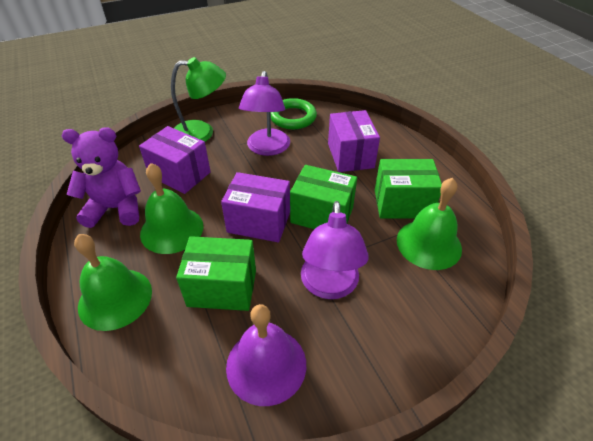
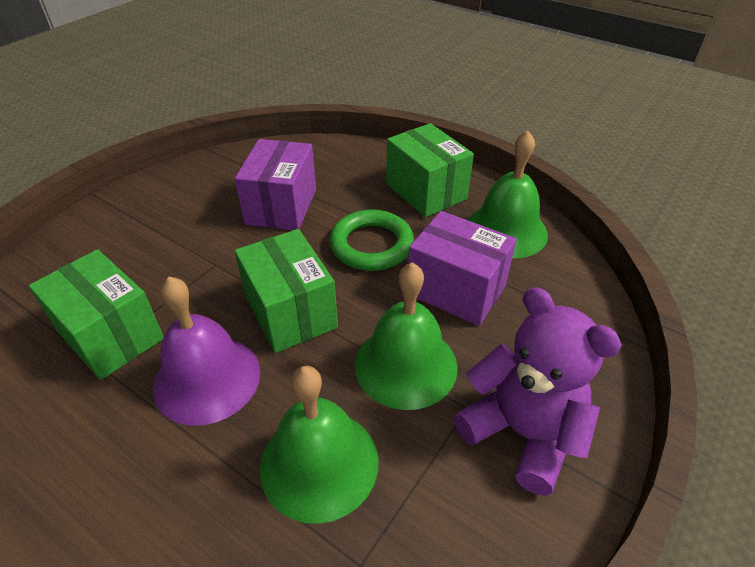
green lamp: [171,57,226,142] = 1 -> none = 0
purple box: [139,126,211,194] [221,172,290,242] [328,110,380,172] = 3 -> [235,139,316,230] [408,211,517,326] = 2
purple lamp: [239,71,290,156] [301,201,369,299] = 2 -> none = 0

